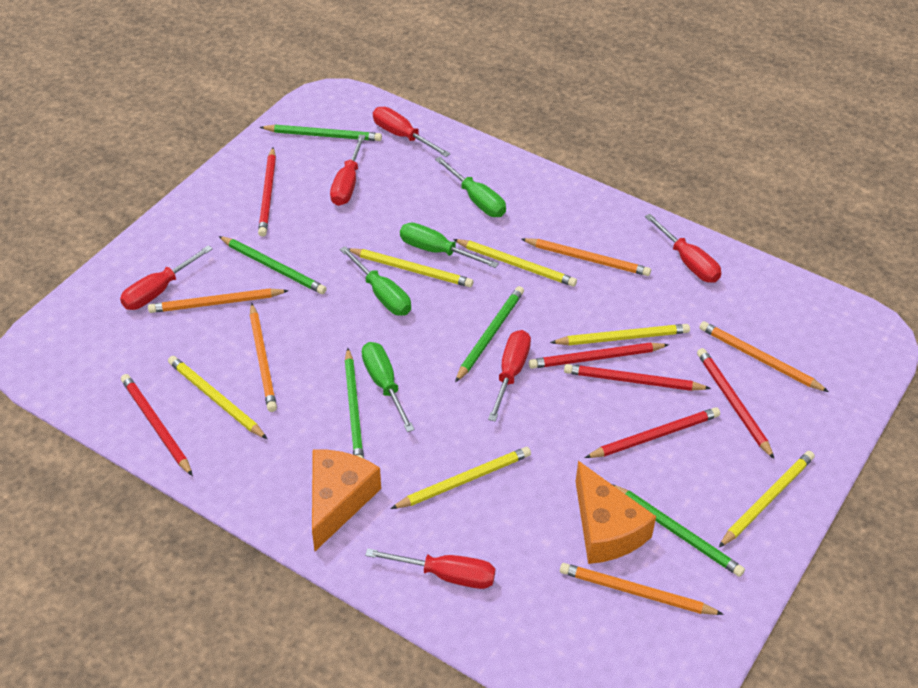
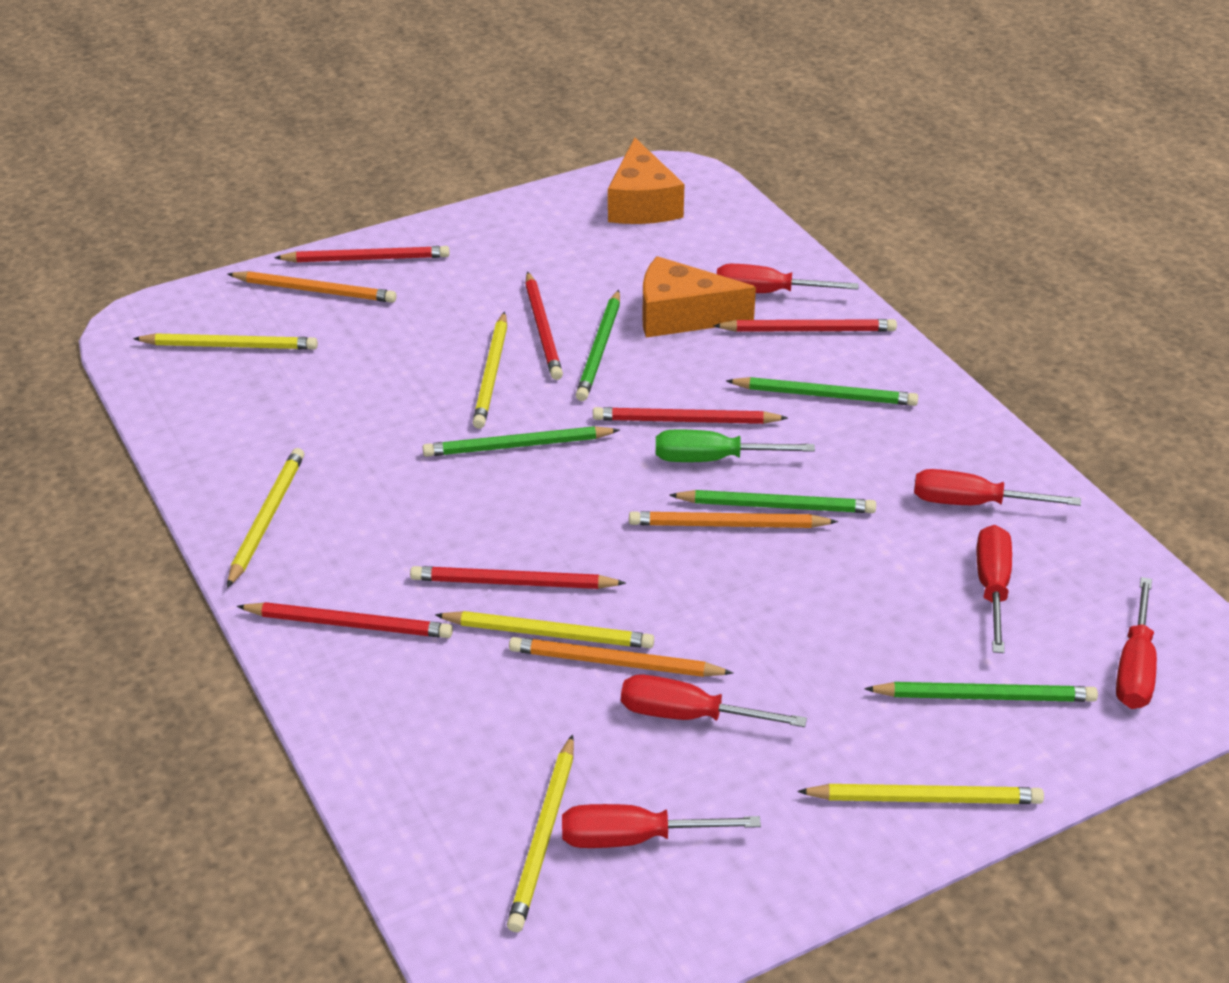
green screwdriver: [340,246,411,316] [362,342,414,432] [400,223,499,268] [435,157,506,217] = 4 -> [656,429,815,462] = 1
orange pencil: [148,288,289,313] [250,303,277,412] [521,238,651,276] [560,563,724,615] [699,321,829,392] = 5 -> [228,271,396,303] [509,637,733,677] [629,511,838,528] = 3

